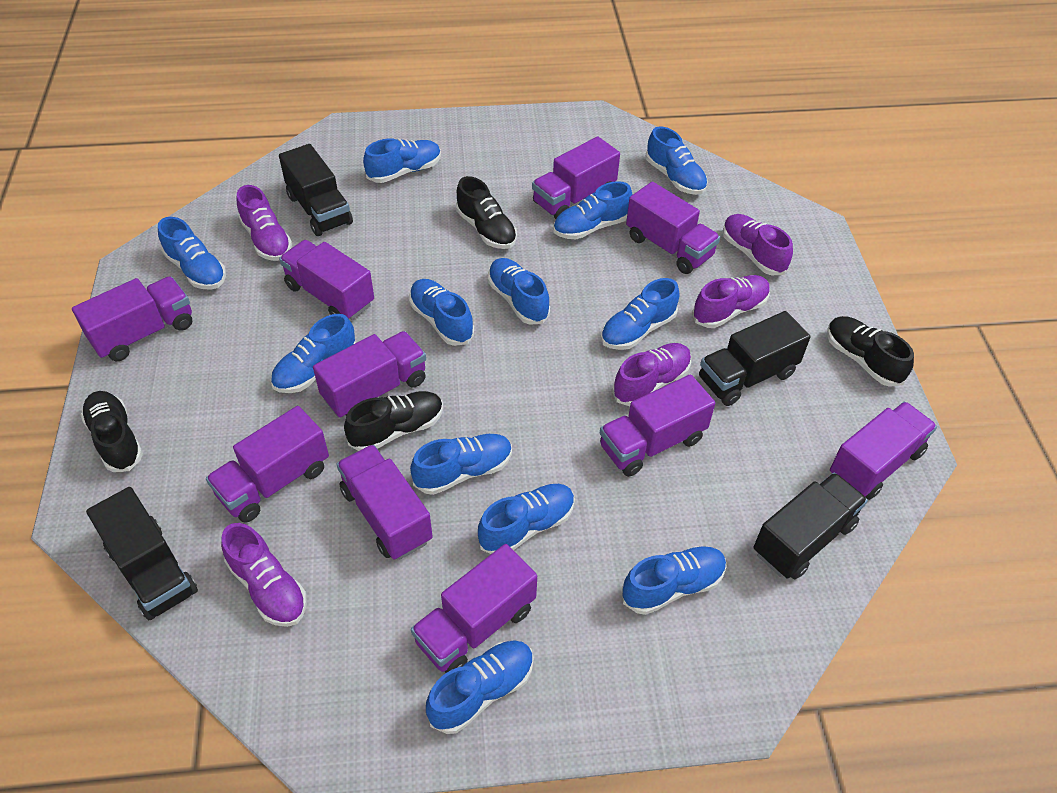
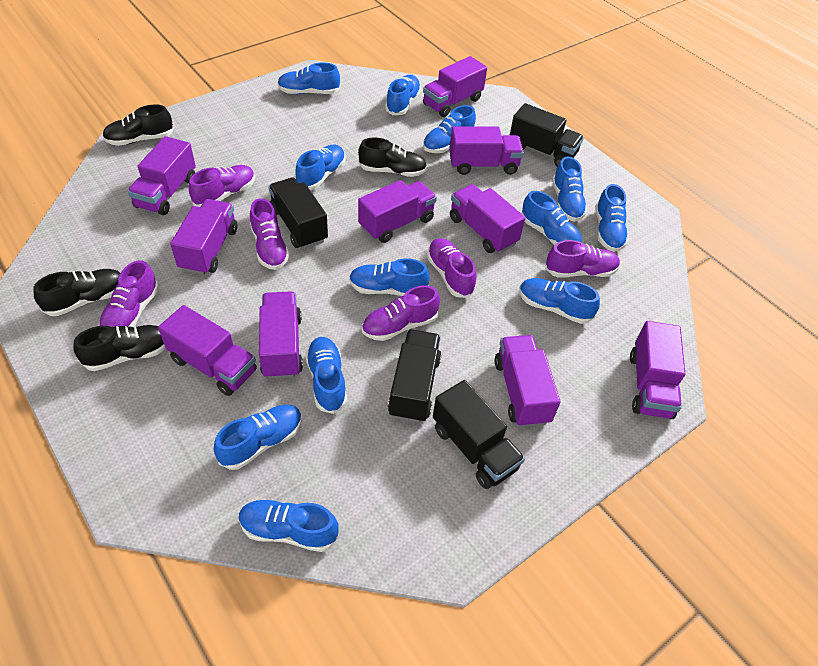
purple shoe: [221,523,307,627] [237,185,292,261] [612,343,691,406] [692,275,770,328] [723,214,793,275] = 5 -> [99,260,159,327] [189,165,255,207] [250,198,290,270] [362,285,440,341] [427,238,477,298] [545,240,620,278] = 6

